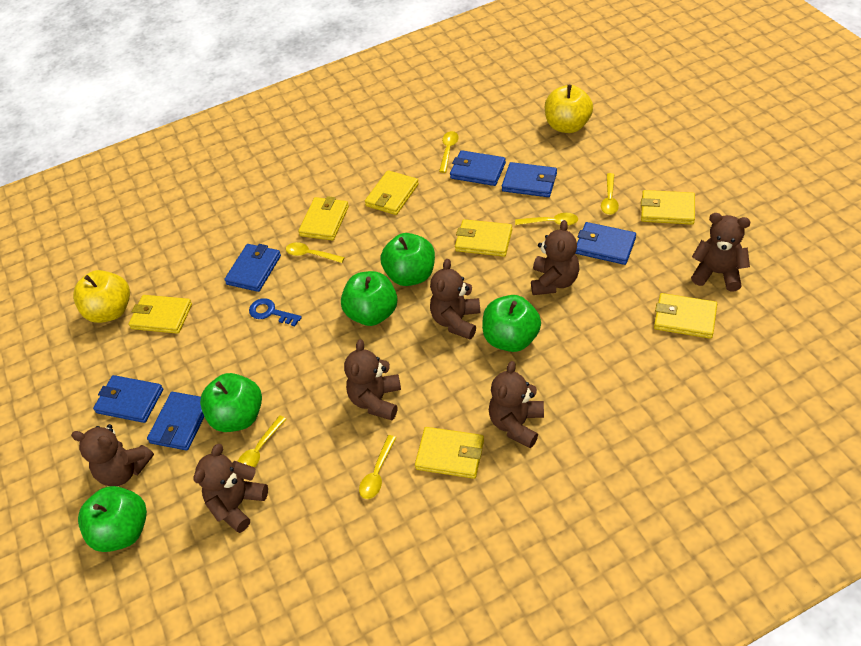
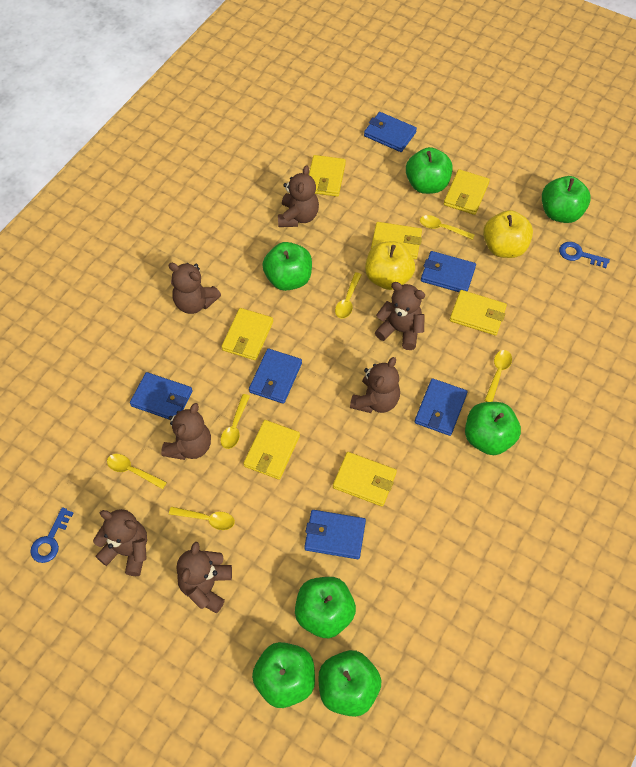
blue key: [249,298,302,326] = 1 -> [30,507,73,563] [559,242,610,268] = 2
green apple: [78,486,147,552] [200,373,262,432] [341,271,397,326] [381,233,435,286] [482,295,541,352] = 5 -> [252,642,315,708] [262,242,312,291] [295,577,356,638] [318,650,382,717] [406,147,453,194] [465,402,521,455] [542,176,591,223] = 7

